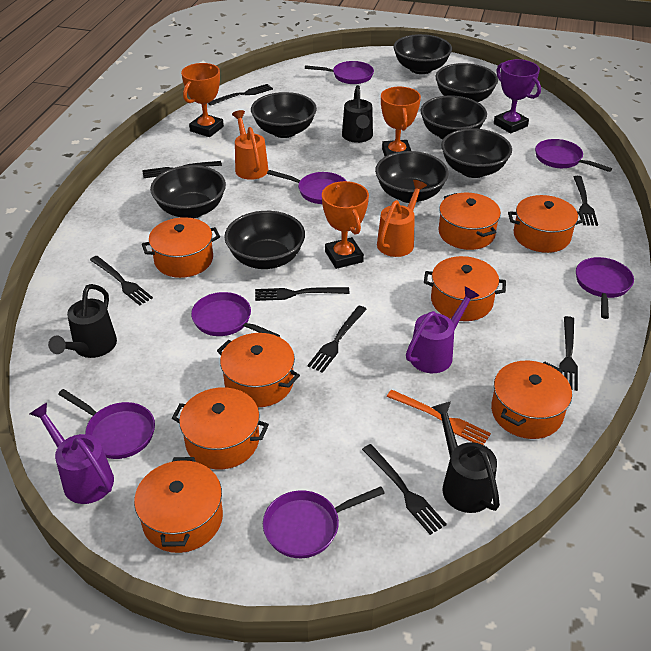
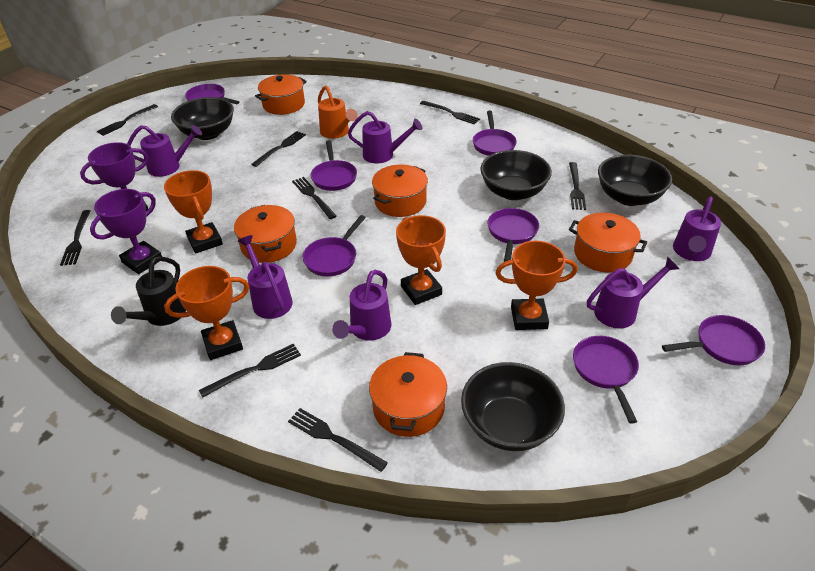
black bowl: [150,165,226,218] [224,211,305,269] [251,92,317,138] [375,151,449,203] [393,34,452,74] [421,96,487,140] [435,63,498,102] [441,128,512,178] = 8 -> [171,97,234,140] [461,362,565,451] [480,150,552,200] [598,155,672,206] = 4
black watering can: [48,284,117,358] [342,85,373,143] [432,401,500,513] = 3 -> [111,256,186,326] = 1
orange fork: [387,390,491,445] = 1 -> none = 0
orange pot: [134,457,223,553] [142,217,220,278] [172,387,269,469] [217,333,300,407] [424,256,506,321] [439,193,501,250] [491,361,572,439] [508,195,585,253] = 8 -> [234,205,297,263] [255,74,307,115] [369,352,447,437] [372,164,428,217] [569,213,647,272] = 5
orange trophy: [181,63,224,137] [322,181,369,269] [381,87,421,156] = 3 -> [164,170,223,254] [164,266,249,360] [396,215,446,305] [495,241,578,330] = 4
orange watering can: [232,110,268,180] [377,180,427,257] = 2 -> [318,86,358,139] = 1
purple trophy: [494,59,541,133] = 1 -> [80,142,148,211] [90,189,162,274] = 2
purple watering can: [30,403,114,504] [406,287,480,373] = 2 -> [127,125,202,177] [238,235,293,319] [332,270,392,341] [348,111,422,163] [587,257,679,329] [673,196,721,261] = 6

